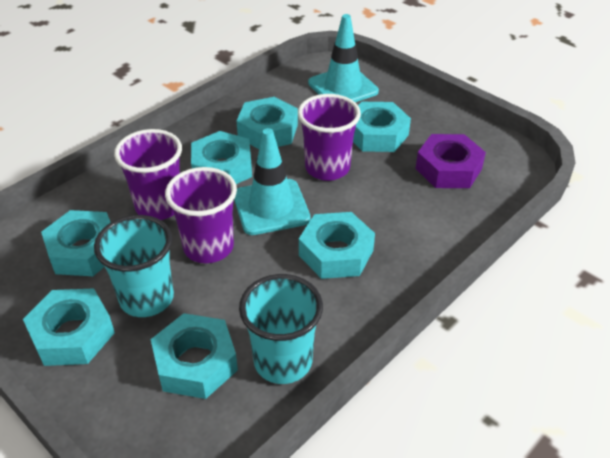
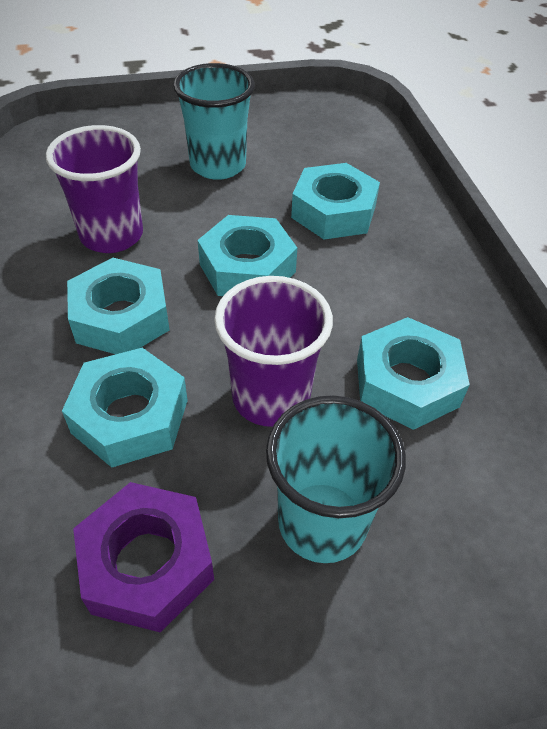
purple cup: [114,129,182,220] [165,167,237,263] [298,94,361,181] = 3 -> [46,125,143,253] [214,276,333,427] = 2
turquoise nut: [23,288,115,366] [41,210,111,276] [151,313,238,399] [191,131,252,184] [237,97,298,149] [299,212,375,279] [353,102,411,152] = 7 -> [62,348,188,467] [67,258,170,354] [198,215,297,296] [291,163,380,239] [357,317,470,430] = 5
turquoise traffic cone: [234,128,311,235] [308,14,379,102] = 2 -> none = 0

